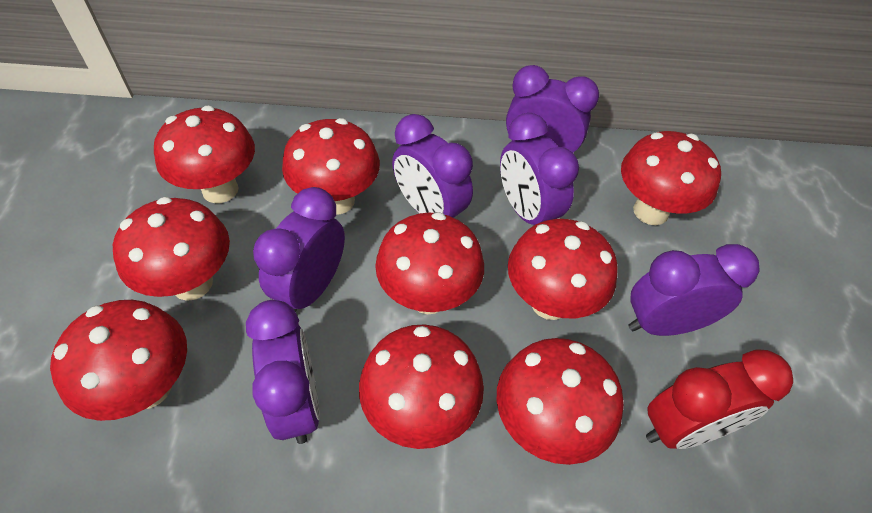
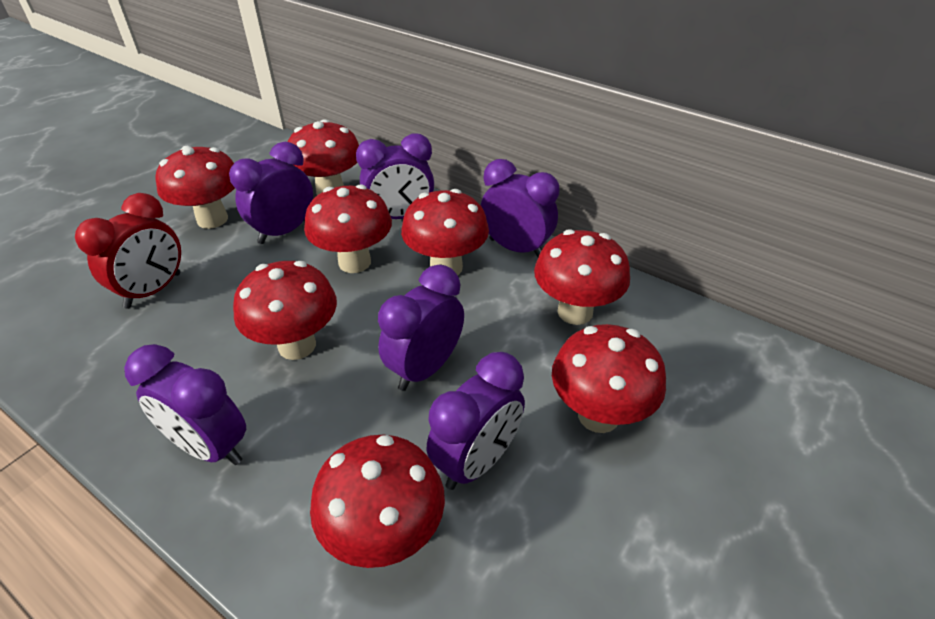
red mushroom: [50,300,187,421] [113,197,230,301] [154,106,255,203] [282,118,380,215] [359,324,484,449] [375,212,484,314] [497,338,624,465] [508,219,618,320] [621,131,721,225] = 9 -> [156,146,235,229] [233,261,337,360] [287,119,359,195] [304,184,392,273] [310,435,445,568] [401,189,489,275] [534,229,630,325] [552,324,666,433] = 8

